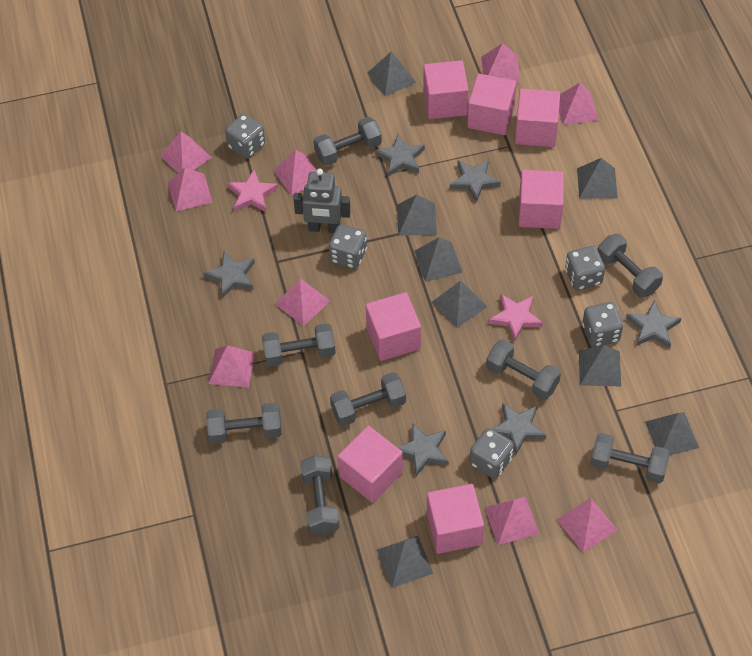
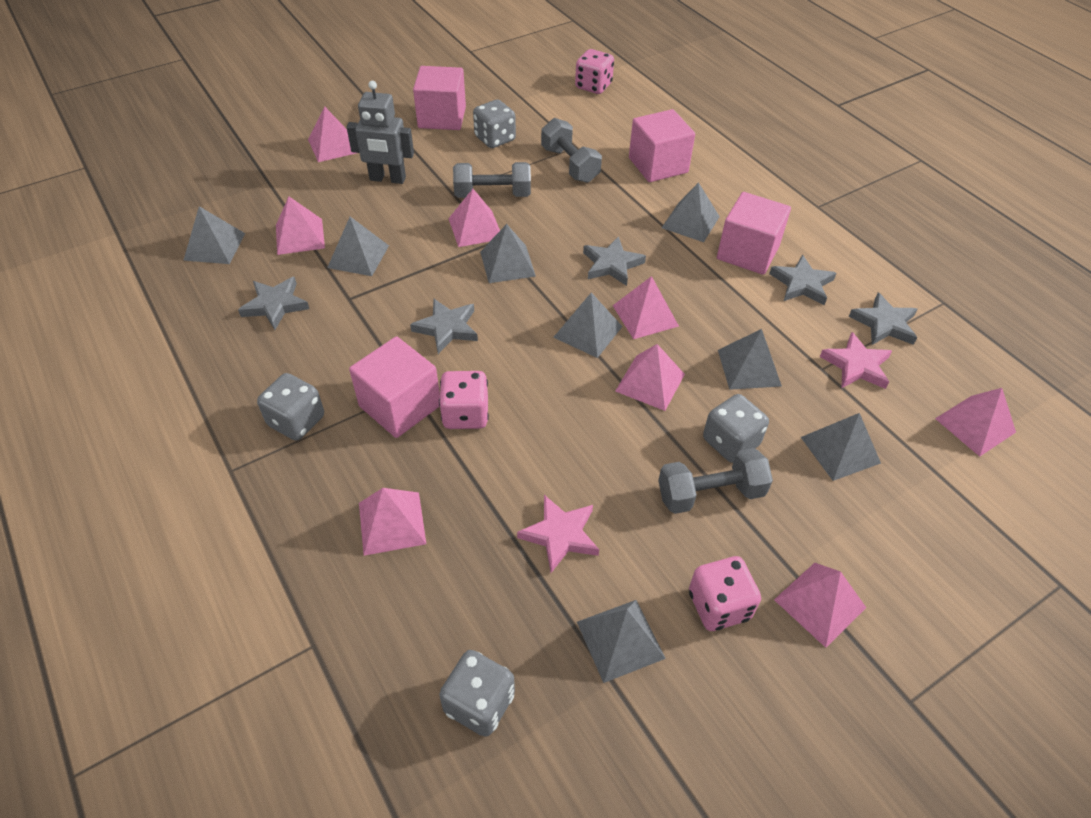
grey dice: [225,114,265,159] [329,224,367,269] [470,428,514,479] [565,246,605,290] [582,302,623,347] = 5 -> [257,373,324,441] [439,650,515,737] [473,100,516,148] [703,394,769,463] = 4
grey dumbbell: [206,403,282,444] [262,323,336,367] [300,455,339,535] [314,117,382,166] [330,372,406,426] [486,339,561,400] [590,433,670,483] [598,234,663,298] = 8 -> [453,162,531,198] [541,118,602,183] [658,448,773,514] = 3
grey star: [203,251,255,298] [375,134,425,177] [397,423,449,476] [450,159,501,203] [493,403,546,455] [626,300,681,348] = 6 -> [238,276,309,330] [410,298,478,354] [583,236,646,286] [769,254,836,305] [849,292,917,345] = 5
pink cube: [338,426,403,503] [365,292,421,361] [423,60,469,119] [427,484,484,554] [467,74,517,135] [515,89,560,147] [518,170,564,229] = 7 -> [349,336,440,438] [413,66,466,130] [629,109,695,182] [717,192,791,275] = 4
pink dice: none = 0 -> [439,371,489,429] [575,49,614,94] [689,556,761,631] = 3
pink pyramid: [160,132,212,173] [168,168,213,211] [208,345,255,388] [273,150,317,196] [275,279,330,326] [481,43,520,83] [484,497,539,545] [557,498,617,553] [559,83,599,125] = 9 -> [276,196,325,255] [308,107,356,162] [359,488,426,556] [448,189,500,247] [612,276,679,339] [615,344,685,411] [774,563,866,648] [935,388,1016,457] = 8

